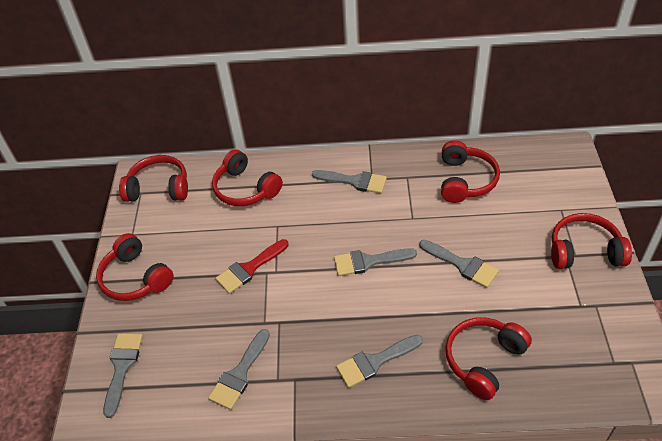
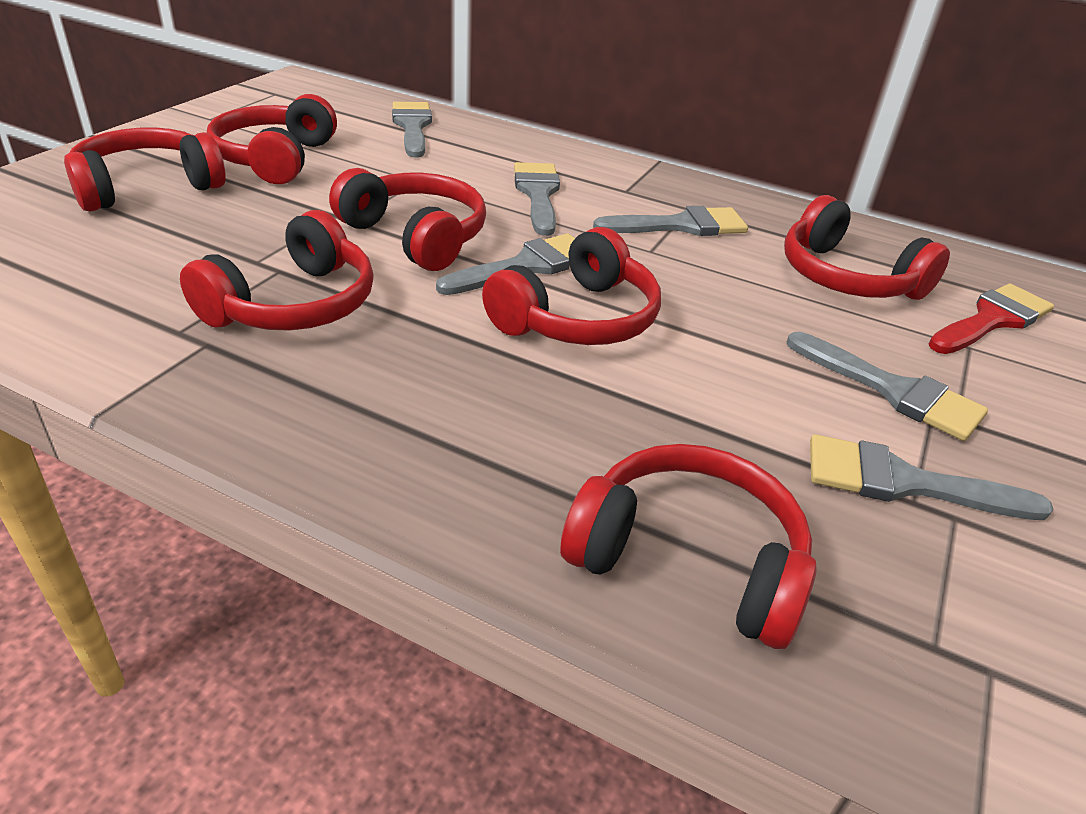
red headphones: [96,233,174,301] [119,155,188,202] [212,150,283,206] [441,140,500,203] [445,317,532,400] [551,213,632,269] = 6 -> [64,127,226,212] [180,210,374,331] [207,94,337,184] [329,168,486,271] [482,227,661,345] [560,444,817,649] [784,195,950,300] = 7

